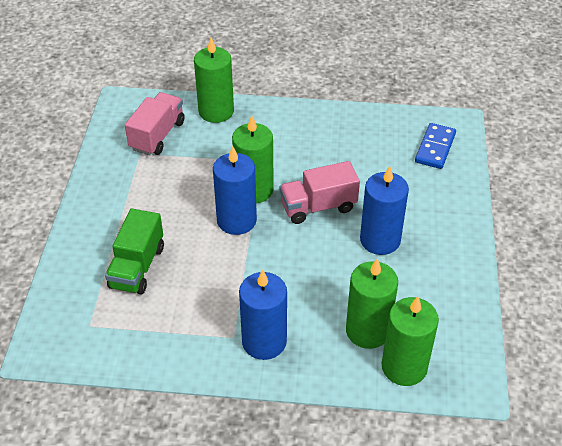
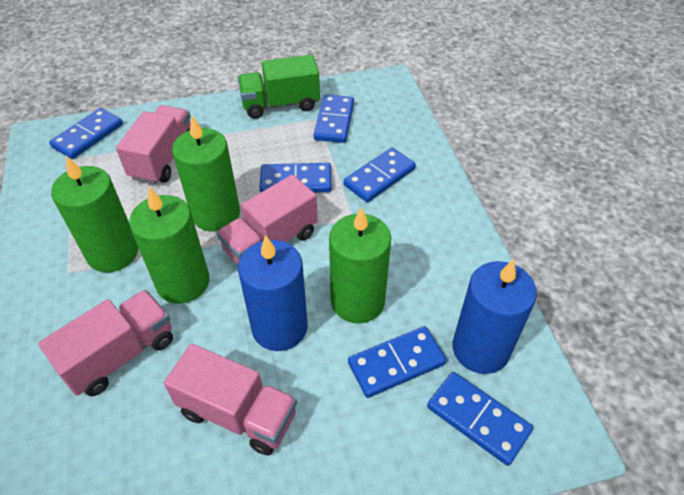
blue candle: [213,146,257,235] [239,269,287,360] [360,166,409,255] = 3 -> [238,235,308,351] [452,259,537,374] = 2
blue domino: [415,123,456,169] = 1 -> [49,108,123,159] [259,163,332,193] [314,95,354,143] [343,147,416,202] [348,326,447,398] [427,372,533,466] = 6
pink truck: [125,92,185,156] [280,161,360,224] = 2 -> [38,290,173,396] [116,105,191,184] [164,344,297,455] [217,175,318,265] = 4

